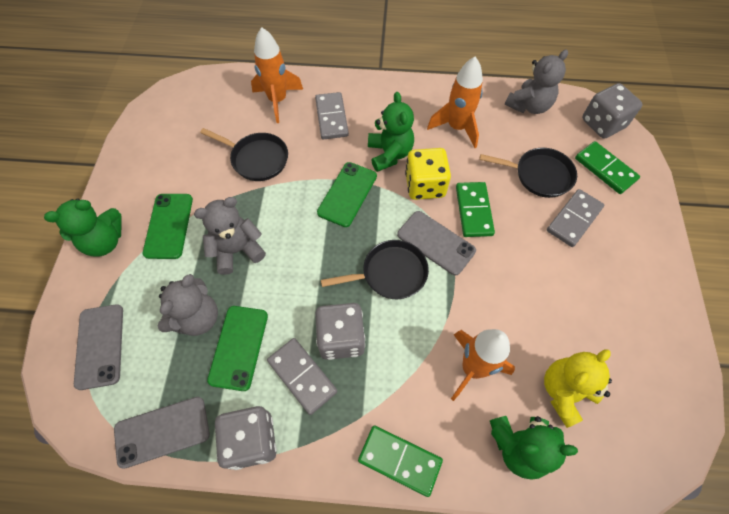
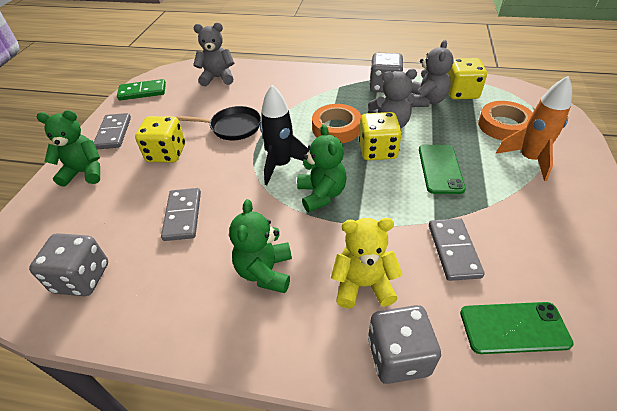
black pan: [200,128,288,181] [321,240,429,299] [479,148,577,198] = 3 -> [176,106,261,140] = 1
black rocket: none = 0 -> [260,85,309,185] = 1
green domino: [358,426,443,497] [456,182,495,237] [575,141,640,194] = 3 -> [117,79,166,100] = 1
green phone: [143,194,193,259] [207,306,268,391] [317,162,377,227] = 3 -> [419,145,466,194] [460,302,574,354] = 2
grey phone: [74,304,123,390] [114,397,210,469] [397,211,476,275] = 3 -> none = 0
orange rocket: [251,27,303,123] [427,57,483,148] [451,329,515,401] = 3 -> [496,76,572,181] = 1
orange tape: none = 0 -> [312,104,361,143] [478,101,533,141] = 2
yellow dice: [405,148,451,200] = 1 -> [135,116,185,163] [359,112,402,161] [447,58,487,99] = 3

